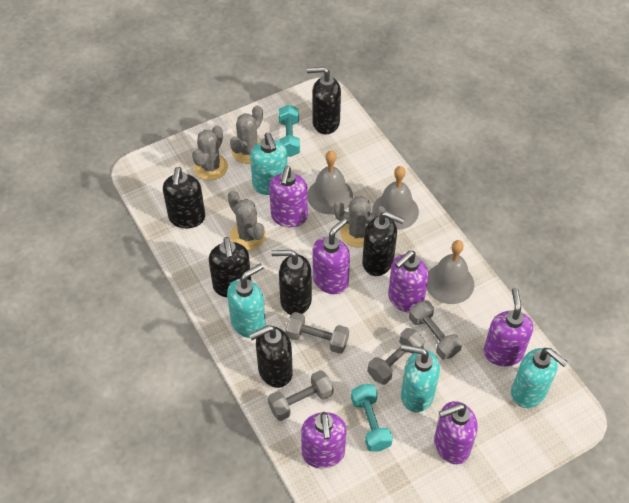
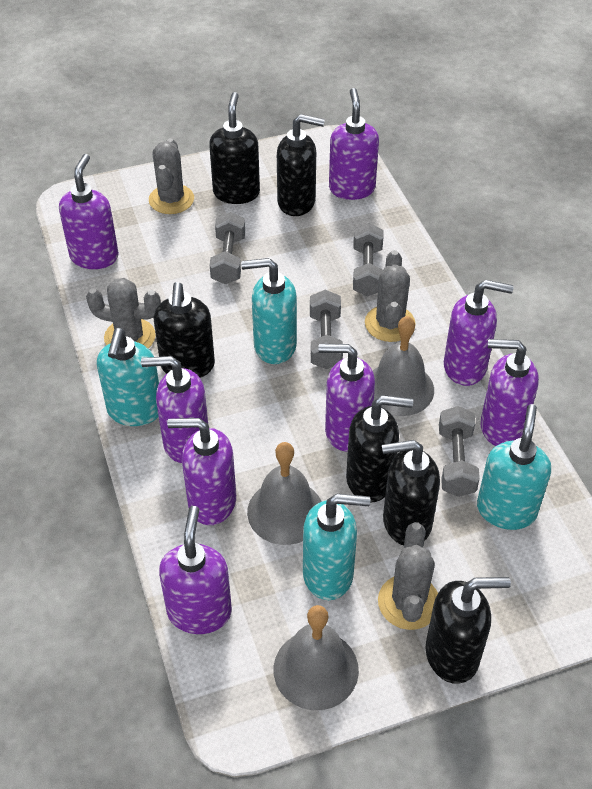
purple soap dispenser: [269,166,308,228] [301,412,346,469] [313,218,350,294] [388,251,429,313] [434,401,478,464] [484,288,533,366] = 6 -> [59,154,119,269] [141,356,208,463] [159,506,232,634] [167,418,236,525] [318,344,375,451] [329,88,379,200] [444,280,514,386] [480,339,539,446] = 8
turquoise dumbbell: [279,105,300,157] [351,384,393,452] = 2 -> none = 0

